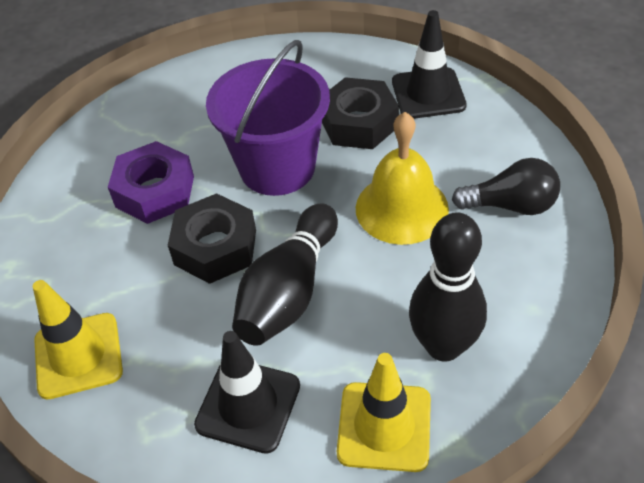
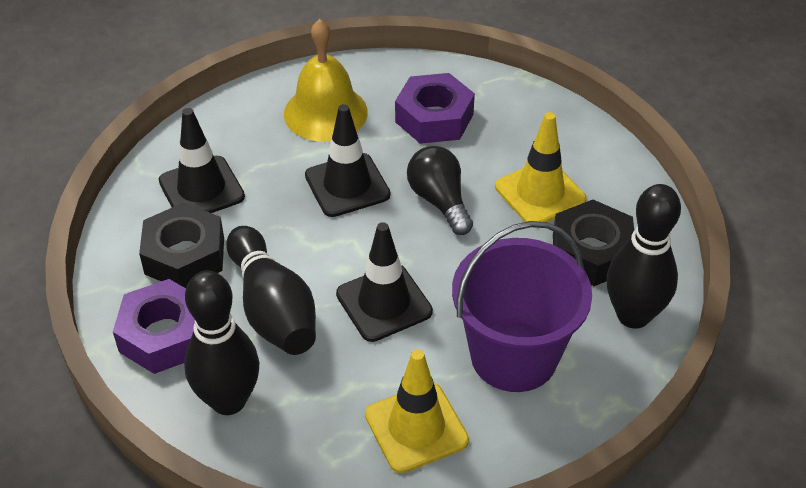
black bowling pin: [232,203,338,346] [409,212,487,362] = 2 -> [184,270,259,415] [226,226,316,355] [607,184,681,329] = 3
black traffic cone: [194,331,300,454] [392,10,467,119] = 2 -> [159,108,245,213] [305,104,390,217] [336,222,433,342] = 3
purple nut: [108,141,194,224] = 1 -> [113,279,195,374] [395,73,475,144] = 2

